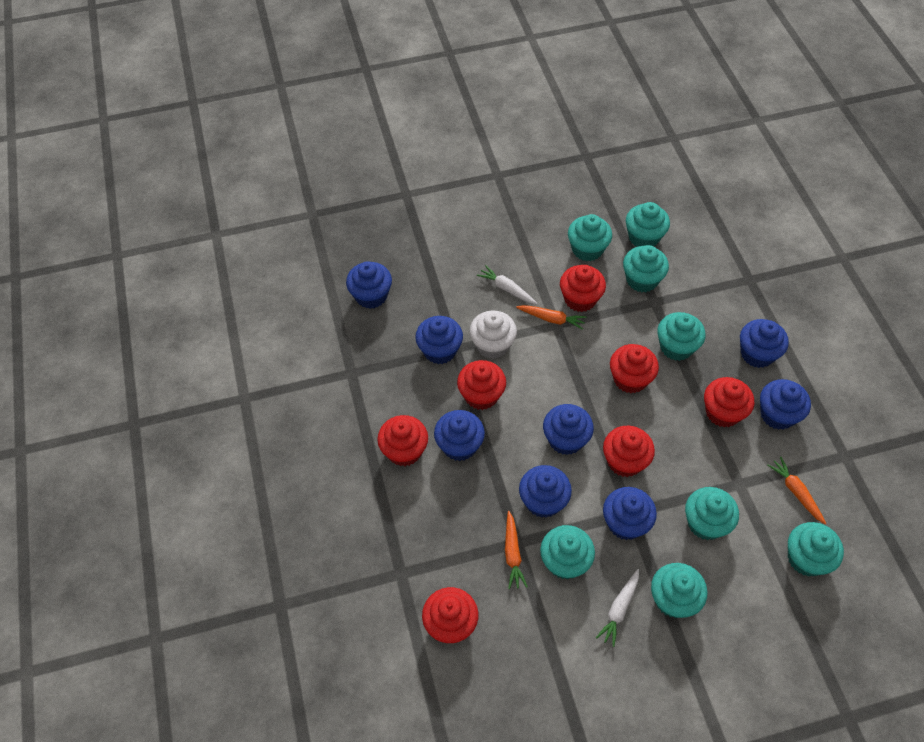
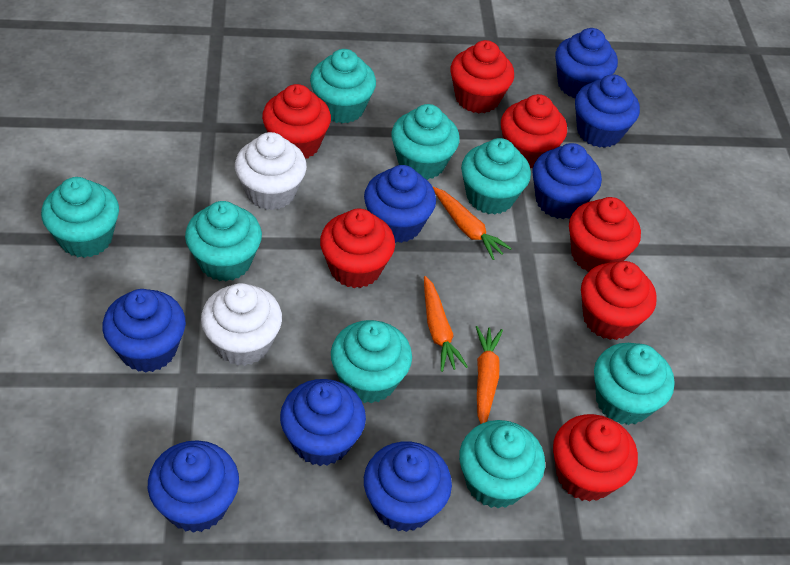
white carrot: [477,265,537,304] [596,569,639,647] = 2 -> none = 0
white cupcake: [469,310,517,359] = 1 -> [201,283,282,366] [235,132,307,210] = 2

